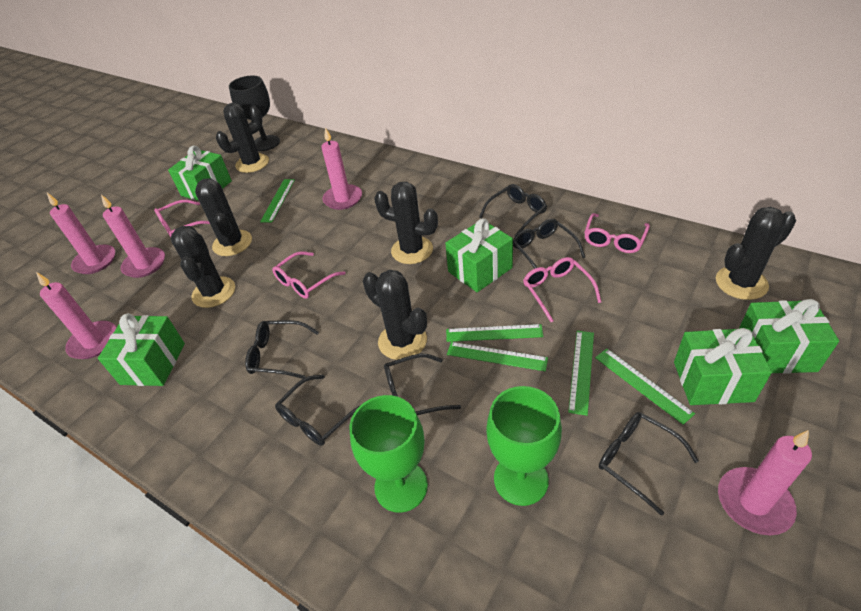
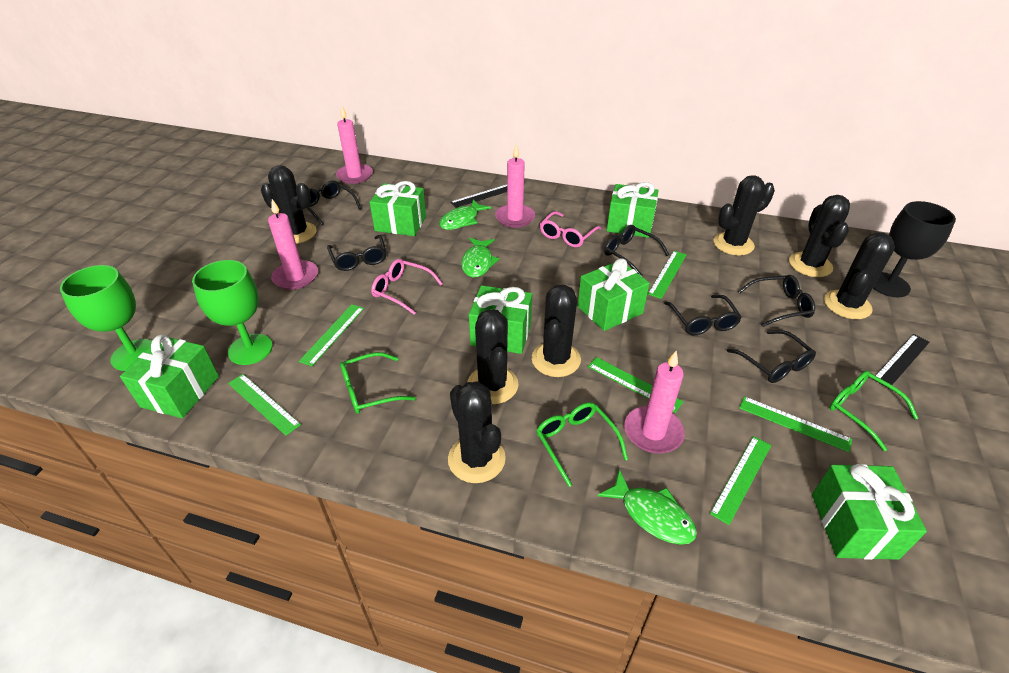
black cactus: [171,226,235,308] [195,178,252,256] [216,103,269,173] [363,270,427,360] [374,182,438,264] [716,207,796,300] = 6 -> [261,165,316,244] [448,381,506,483] [467,309,519,404] [532,284,581,377] [713,175,775,255] [789,195,850,277] [824,232,895,319] = 7
black ruler: none = 0 -> [450,185,507,208] [873,334,930,388] = 2
green fish: none = 0 -> [439,199,491,230] [461,238,499,278] [597,469,697,545] = 3
green gift: [98,313,185,386] [168,146,232,201] [445,219,513,292] [674,328,772,405] [739,299,839,374] = 5 -> [120,334,219,418] [370,181,426,236] [469,285,532,354] [578,258,650,331] [607,182,659,238] [812,464,927,560] = 6
green glasses: none = 0 -> [340,352,416,414] [536,402,628,487] [830,371,918,451] = 3
green ruler: [260,179,295,223] [446,324,544,342] [447,342,548,371] [568,331,594,416] [595,349,695,425] = 5 -> [228,374,301,436] [299,304,364,366] [588,357,683,413] [648,251,687,299] [710,436,771,525] [739,396,852,452] = 6
pink candle: [36,272,116,359] [47,193,115,274] [101,195,165,278] [321,127,362,210] [718,430,812,535] = 5 -> [268,199,318,290] [336,106,373,184] [495,144,535,228] [624,351,685,453] = 4
pink glasses: [154,200,210,237] [272,251,346,299] [523,257,601,322] [584,213,650,253] = 4 -> [371,259,443,315] [540,211,601,247] = 2

